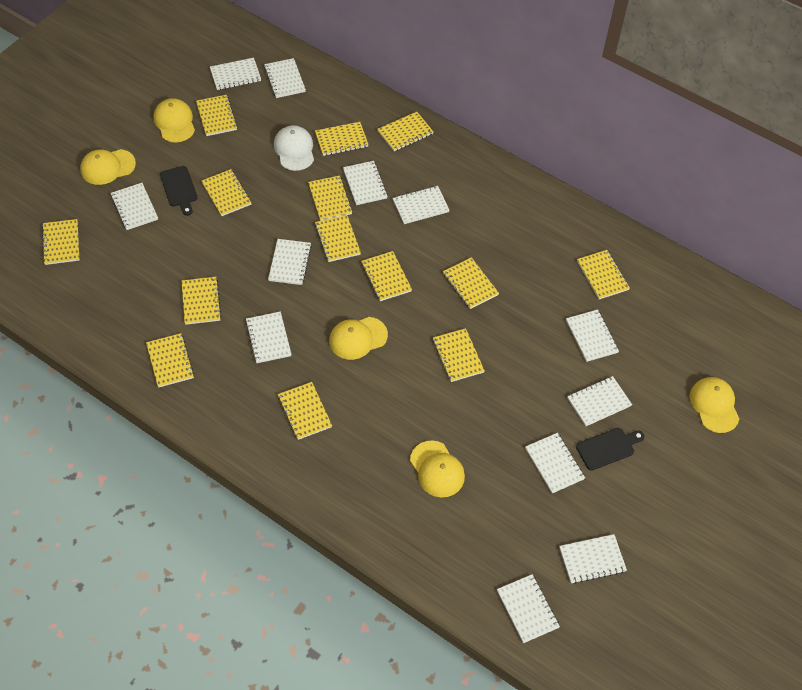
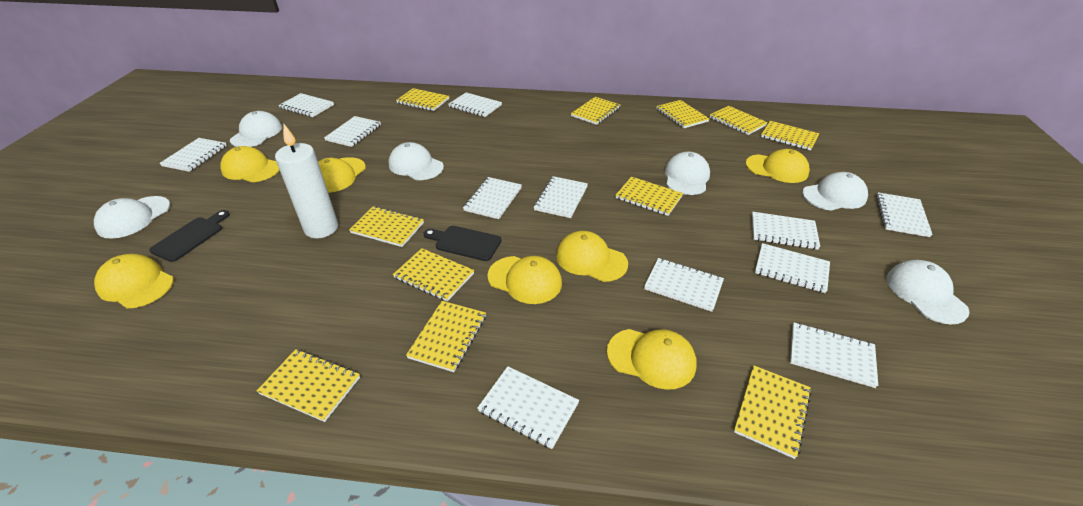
white candle: none = 0 -> [275,124,338,238] = 1
white cap: [274,125,314,171] = 1 -> [94,196,170,239] [230,111,282,147] [388,142,444,180] [665,152,710,195] [802,172,868,211] [886,260,969,324] = 6
yellow cap: [80,149,136,185] [154,98,195,142] [329,317,388,360] [410,441,465,497] [690,377,739,433] = 5 -> [94,254,174,309] [220,146,279,182] [318,157,366,193] [487,256,562,304] [556,231,628,282] [607,329,697,390] [746,149,810,183] = 7
yellow notebook: [42,219,79,265] [146,333,194,388] [182,277,221,325] [196,95,238,136] [202,169,252,216] [278,382,332,440] [308,176,353,221] [315,122,368,156] [315,215,361,262] [361,251,412,301] [377,112,433,151] [433,328,485,382] [443,257,499,309] [577,250,630,299] = 14 -> [257,349,360,422] [349,206,424,247] [393,248,474,301] [396,88,449,111] [406,301,486,372] [571,97,620,125] [616,177,683,216] [656,100,709,128] [710,106,768,135] [734,366,812,459] [761,121,819,150] = 11

